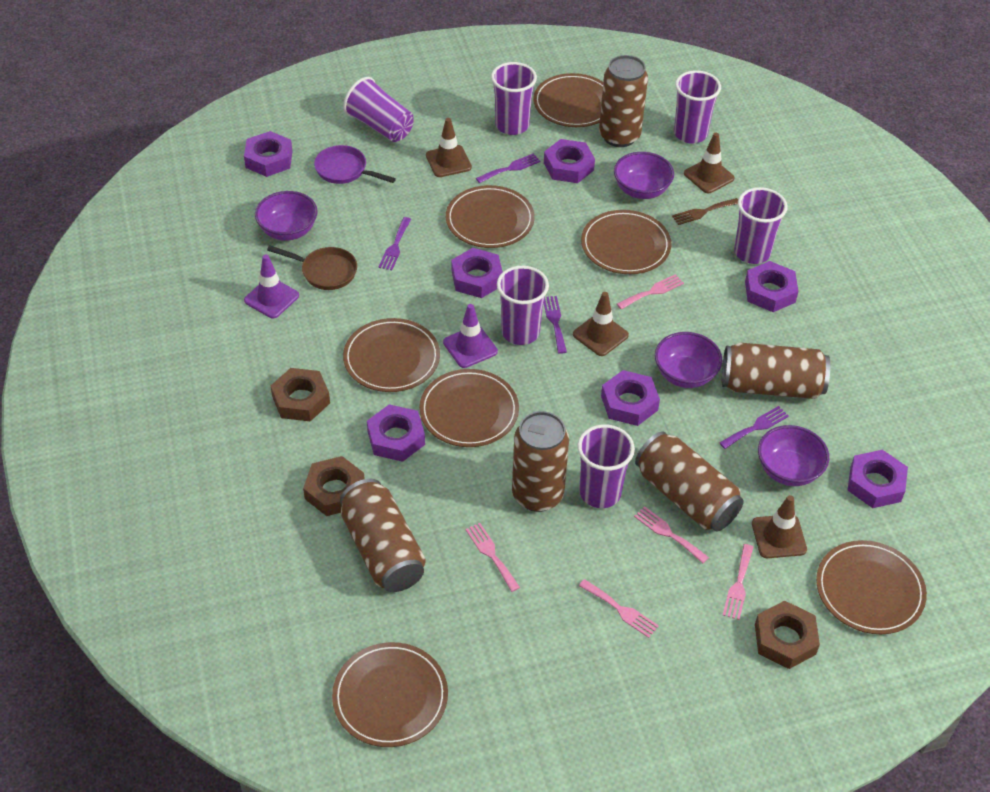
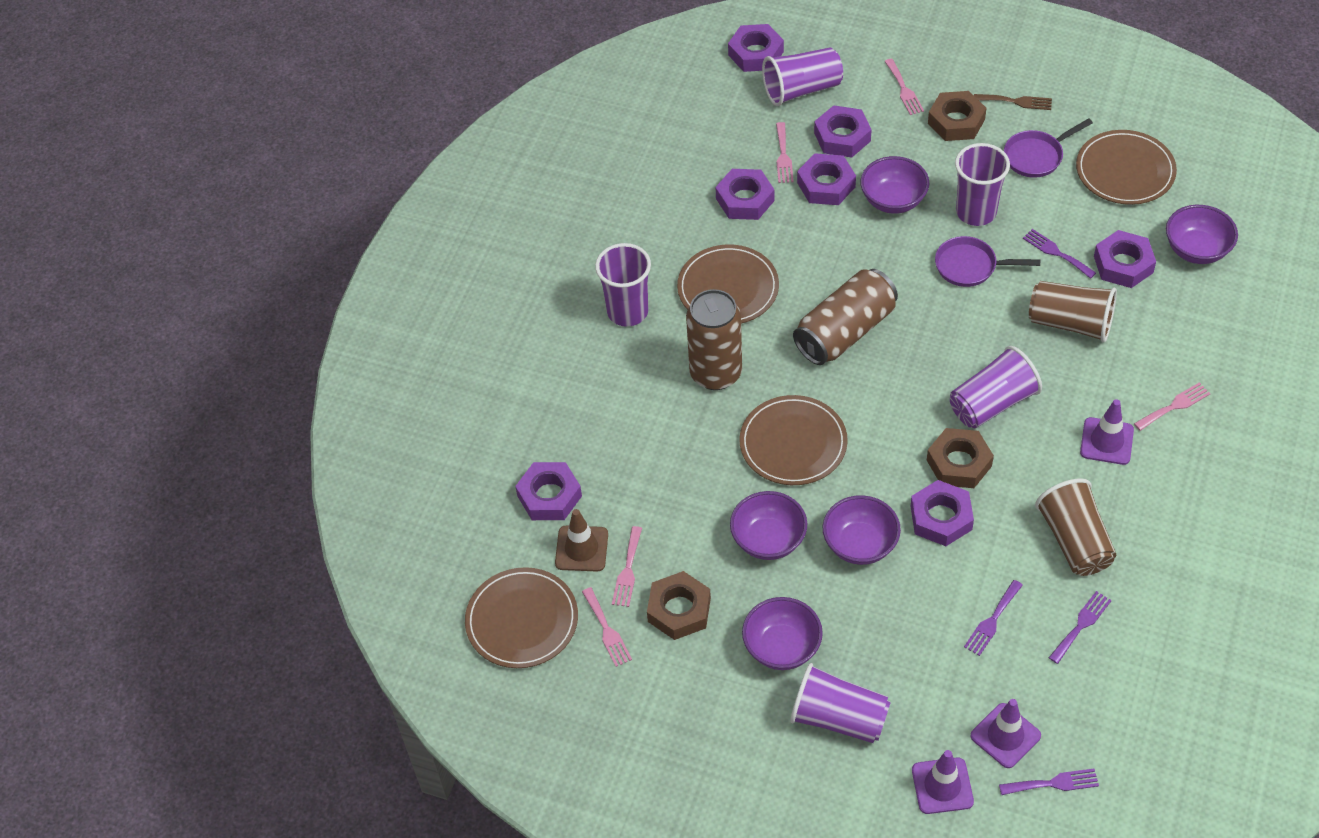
brown can: [340,479,426,592] [512,411,569,512] [599,55,648,147] [635,431,744,531] [722,343,830,399] = 5 -> [686,289,742,390] [793,269,898,365] = 2
brown cup: none = 0 -> [1029,281,1117,343] [1035,478,1116,576] = 2
brown pan: [267,245,357,290] = 1 -> none = 0
brown plate: [332,642,448,747] [343,318,440,392] [419,369,519,447] [446,185,535,248] [533,73,603,127] [581,210,671,274] [816,540,927,634] = 7 -> [465,567,578,668] [677,245,779,324] [739,395,848,485] [1076,130,1177,205] = 4
brown traffic cone: [426,118,472,177] [573,292,629,356] [684,133,735,193] [752,495,807,558] = 4 -> [555,509,608,572] = 1
purple bowl: [255,191,318,241] [614,152,674,199] [655,332,722,388] [758,425,829,486] = 4 -> [730,491,807,560] [742,597,823,670] [823,495,901,565] [860,156,929,214] [1166,205,1238,264] = 5
purple cup: [343,77,414,142] [491,62,537,135] [497,266,549,345] [577,424,635,508] [674,70,721,144] [734,187,787,264] = 6 -> [595,243,651,327] [762,48,843,106] [790,663,891,743] [950,346,1042,428] [955,143,1010,226] = 5
purple pan: [314,145,396,184] = 1 -> [935,236,1040,287] [1004,118,1093,178] = 2
purple traffic cone: [244,255,299,318] [443,304,498,368] = 2 -> [912,750,974,814] [971,699,1041,768] [1080,399,1134,465] = 3

